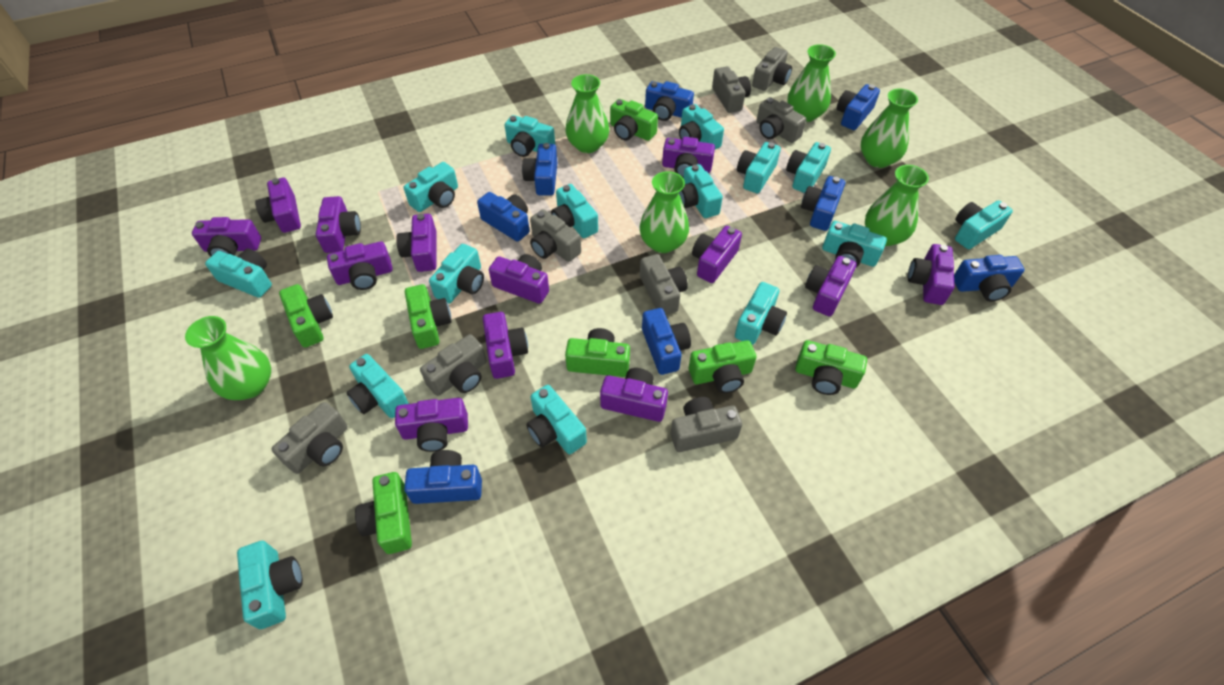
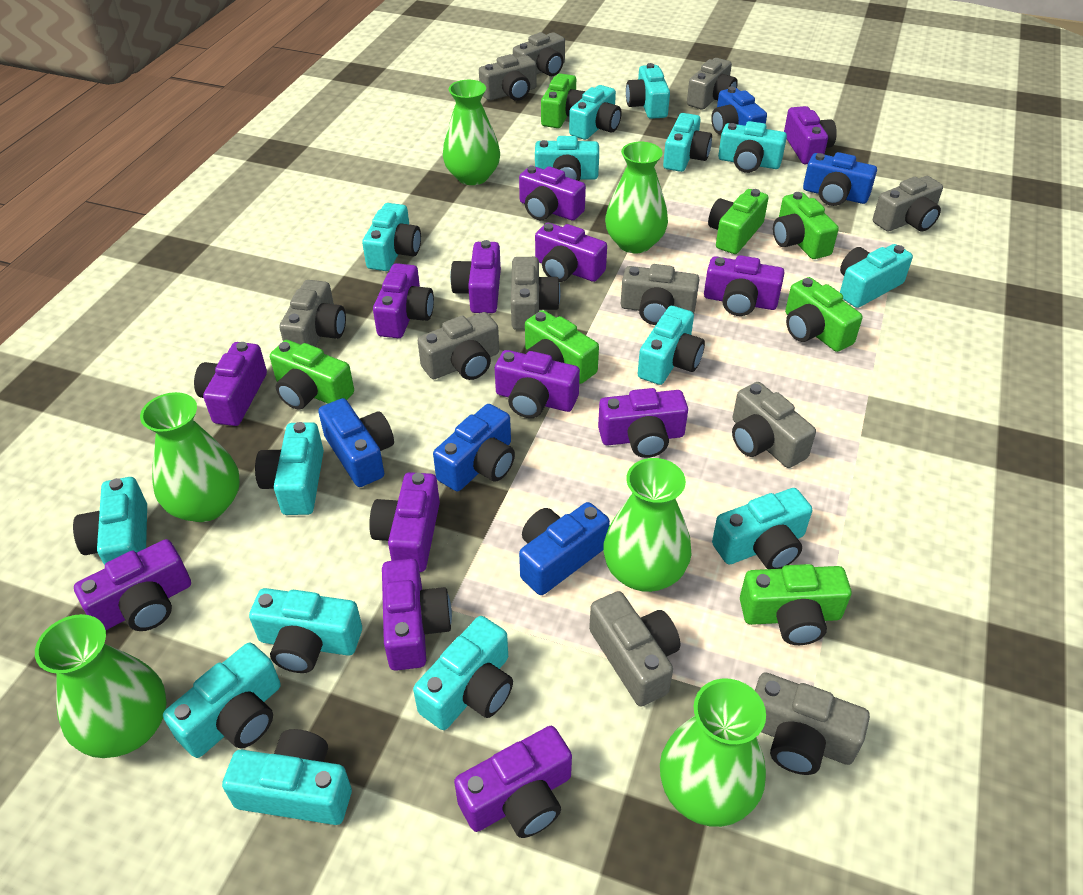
blue camera: [404,450,482,504] [477,192,530,242] [522,143,557,196] [642,308,691,375] [645,81,694,121] [801,176,845,231] [836,84,880,130] [954,255,1025,301] = 8 -> [318,398,394,487] [433,404,515,491] [519,502,610,595] [711,87,767,135] [803,152,877,206] = 5
grey camera: [272,402,348,474] [420,334,487,396] [530,209,581,262] [640,254,688,315] [671,397,742,452] [712,66,751,113] [752,47,792,91] [756,97,806,143] = 8 -> [279,280,346,347] [418,312,499,380] [479,54,537,101] [511,257,561,330] [513,32,565,76] [589,591,680,706] [621,264,700,325] [687,58,738,110] [732,382,816,468] [755,673,870,775] [873,176,943,232] = 11

